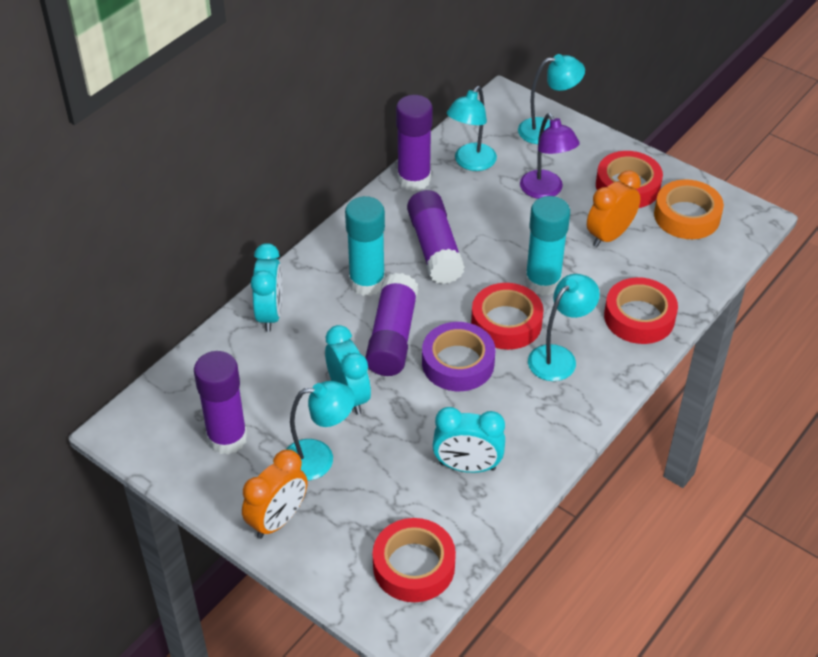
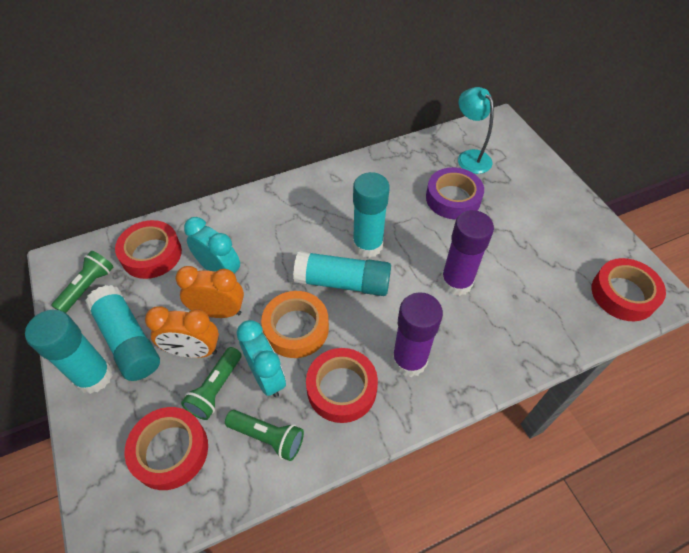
green flashlight: none = 0 -> [51,251,114,313] [181,347,241,420] [225,410,304,461] = 3
purple glue stick: [194,351,247,455] [365,273,418,376] [396,95,433,191] [407,190,465,284] = 4 -> [392,292,443,377] [441,210,494,296] = 2
purple lamp: [520,113,580,199] = 1 -> none = 0
turquoise clock: [251,243,283,332] [325,325,371,415] [432,407,505,473] = 3 -> [184,217,240,273] [237,320,286,397] = 2
turquoise glue stick: [345,196,385,296] [525,196,570,296] = 2 -> [25,310,113,394] [85,285,160,381] [293,251,391,296] [353,172,390,258] = 4
turquoise lamp: [286,381,355,480] [447,86,497,171] [518,54,585,144] [528,274,600,381] = 4 -> [458,87,494,174] = 1

